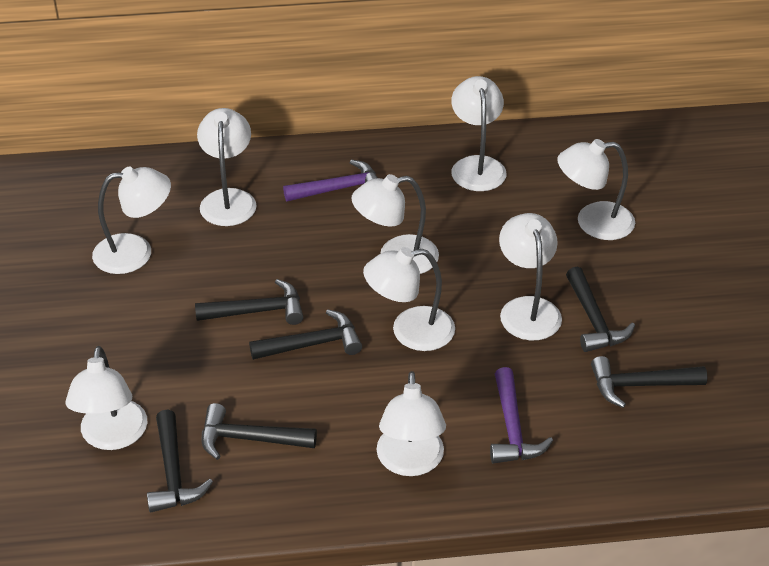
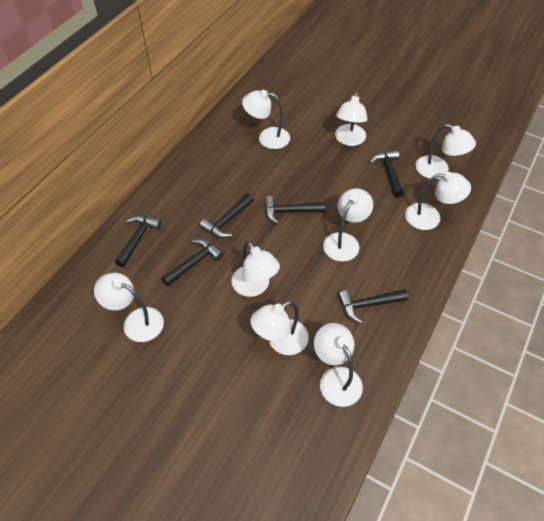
purple hammer: [283,160,378,201] [490,367,553,463] = 2 -> none = 0

